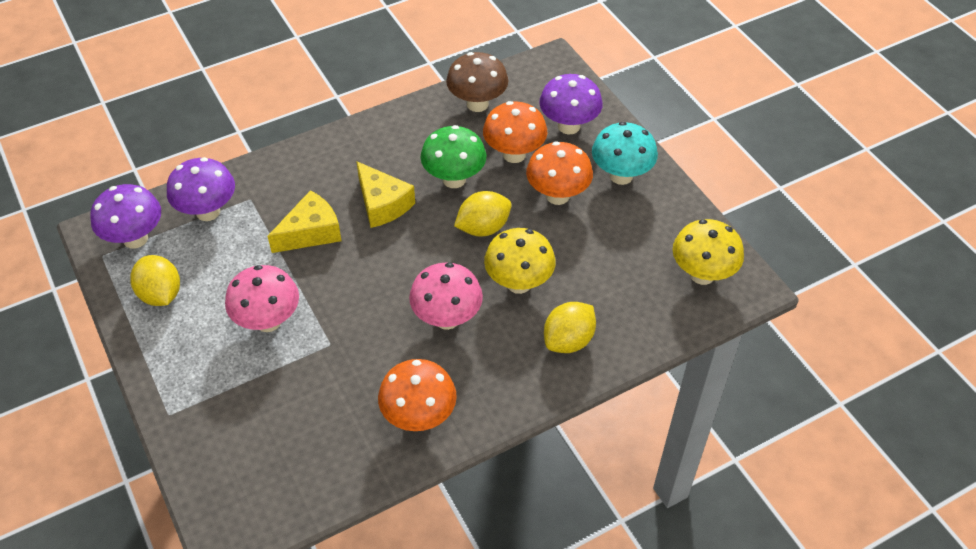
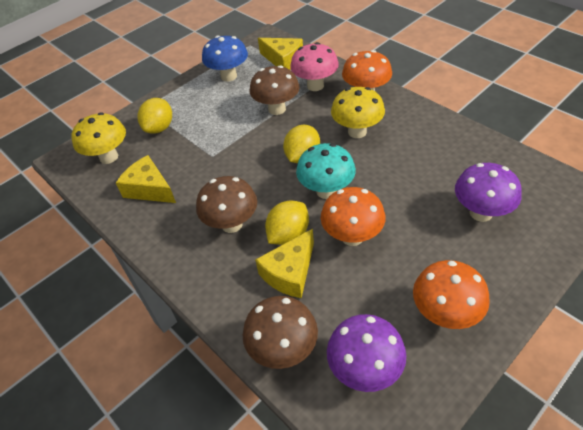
blue mushroom: none = 0 -> [202,35,248,82] = 1
brown mushroom: [446,52,508,112] = 1 -> [196,176,257,233] [243,296,318,369] [250,65,300,115] = 3
green mushroom: [420,125,486,188] = 1 -> none = 0
pink mushroom: [225,265,299,332] [409,262,483,330] = 2 -> [290,42,339,91] = 1
purple mushroom: [91,184,161,249] [167,157,235,221] [539,74,603,135] = 3 -> [327,314,406,392] [455,163,522,222] = 2
yellow cheese: [267,190,342,253] [356,161,415,228] = 2 -> [116,155,176,203] [255,229,314,298] [258,38,303,70] = 3

